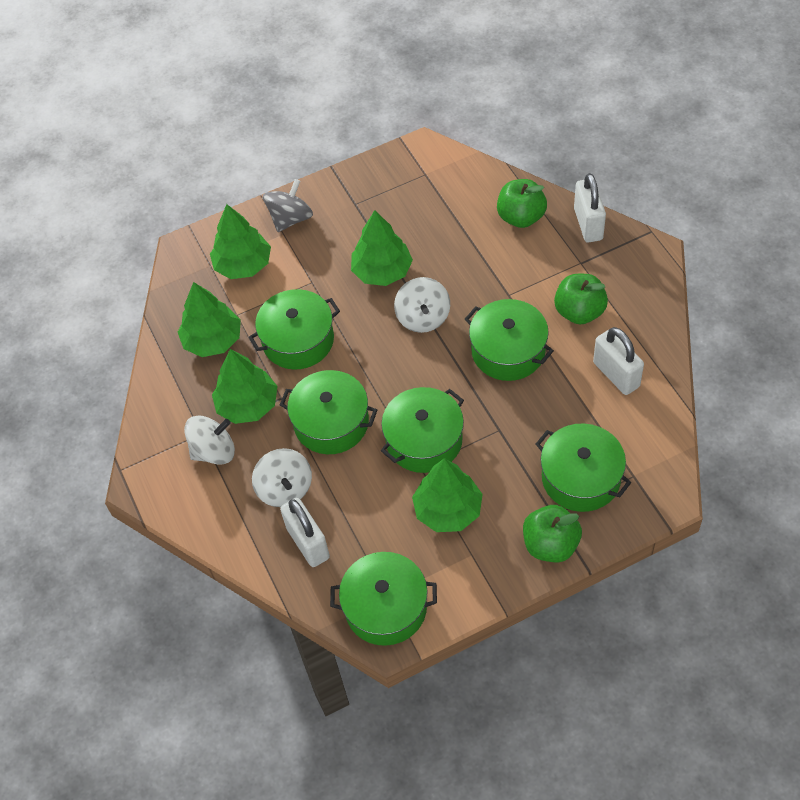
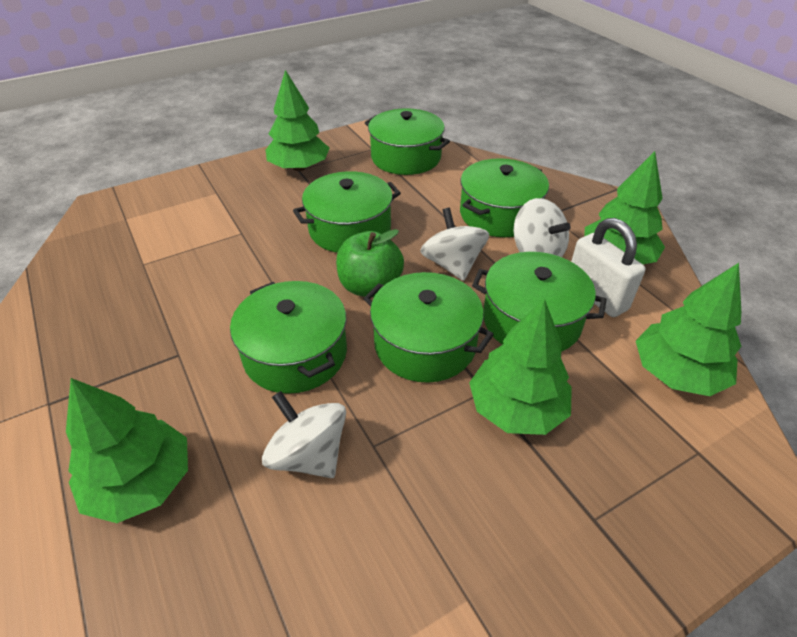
green apple: [497,179,547,228] [523,505,582,562] [554,274,608,325] = 3 -> [336,229,404,297] = 1
grey spinning top: [263,179,313,232] = 1 -> none = 0
white padlock: [280,498,330,567] [574,173,606,243] [593,327,644,395] = 3 -> [571,218,646,317] = 1

